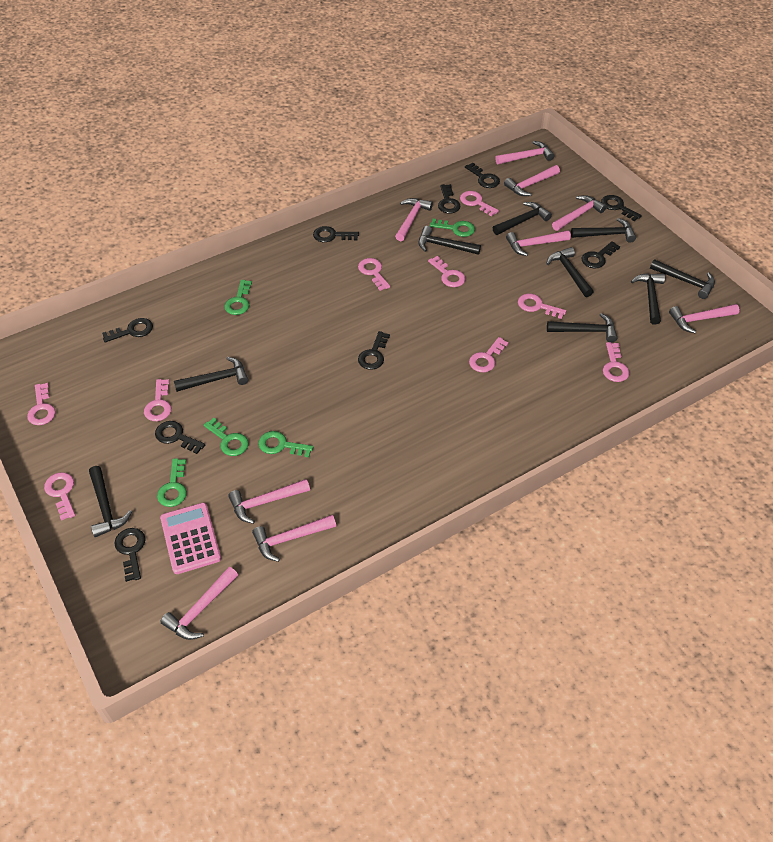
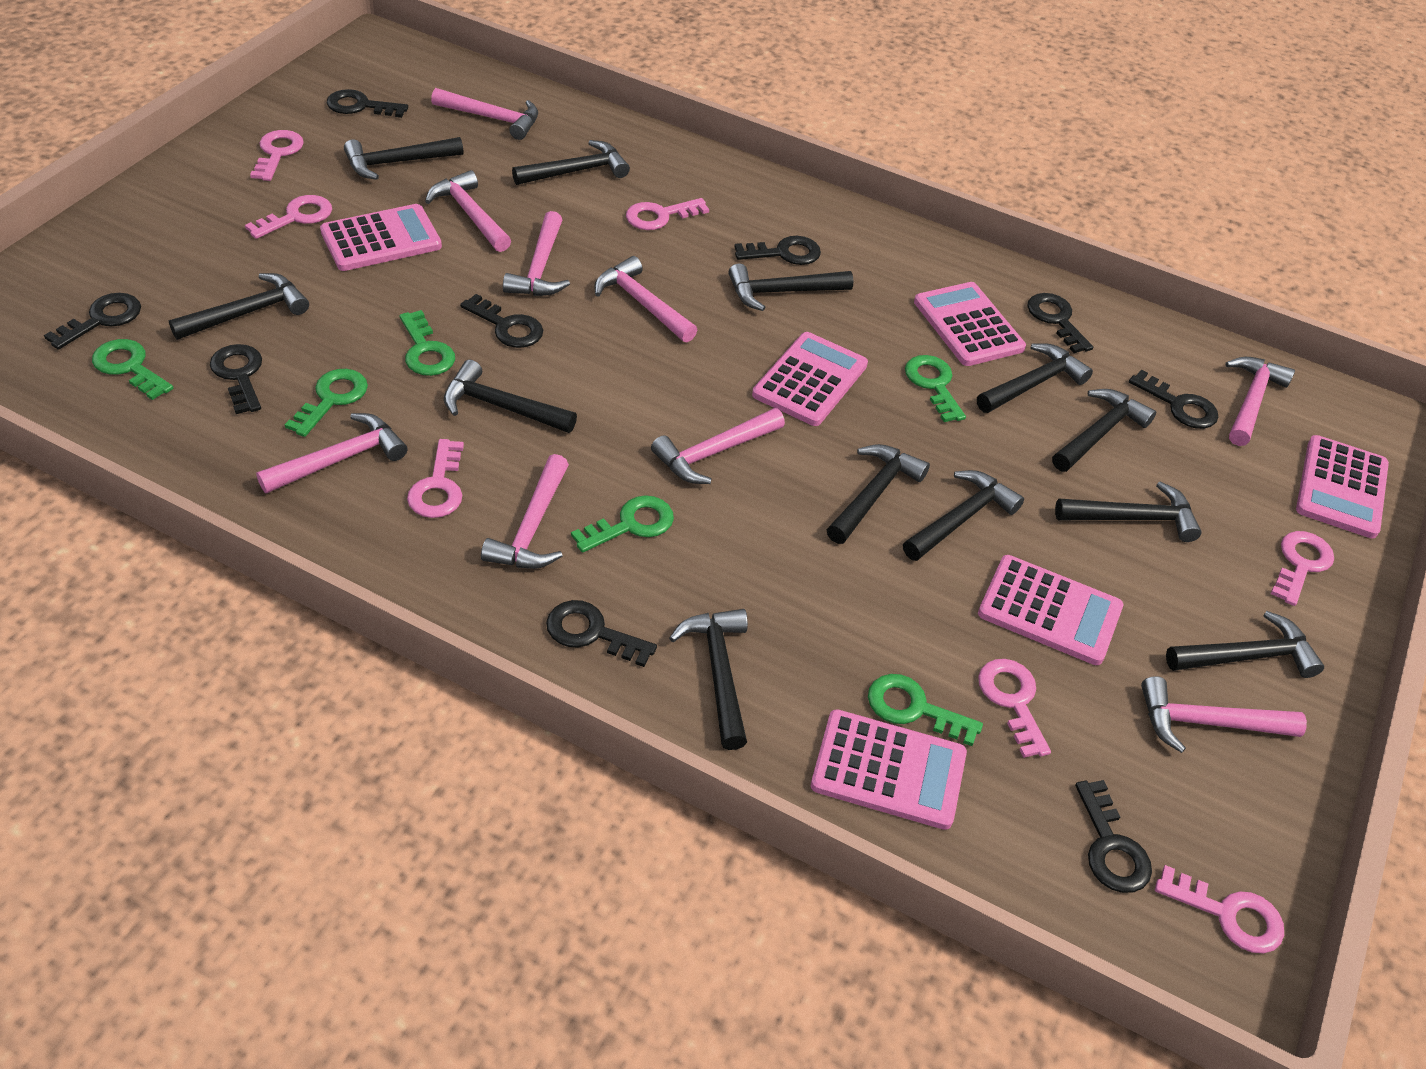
black hammer: [89,466,132,537] [174,357,249,392] [418,226,481,255] [493,202,552,235] [546,247,594,297] [547,313,617,343] [571,218,636,243] [631,273,665,325] [650,259,715,299] = 9 -> [168,273,309,340] [344,137,463,180] [444,360,577,433] [512,140,630,185] [669,609,748,750] [728,263,853,311] [827,444,930,544] [903,470,1024,561] [977,343,1093,413] [1052,389,1156,472] [1055,481,1202,542] [1166,611,1324,678] = 12
green key: [157,458,187,507] [204,418,249,456] [224,280,252,315] [258,431,313,457] [430,219,475,237] = 5 -> [92,339,173,400] [285,369,368,437] [399,310,455,376] [571,495,674,553] [868,674,983,746] [905,355,966,422] = 6
pink calculator: [160,503,221,574] = 1 -> [320,204,442,271] [752,332,868,426] [811,709,967,830] [914,282,1026,366] [978,555,1123,665] [1296,435,1389,538] = 6
pink key: [27,383,56,425] [44,472,75,521] [144,379,171,421] [358,258,390,291] [428,256,466,287] [460,191,499,217] [469,337,509,372] [518,294,566,319] [603,342,629,382] = 9 -> [245,195,332,239] [250,130,304,181] [407,439,464,518] [626,198,709,230] [978,659,1051,758] [1155,865,1284,953] [1271,531,1334,606] = 7

